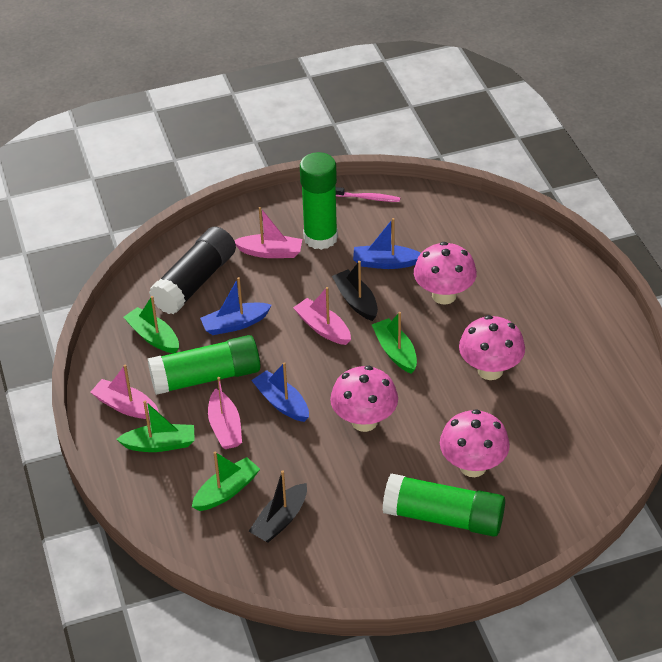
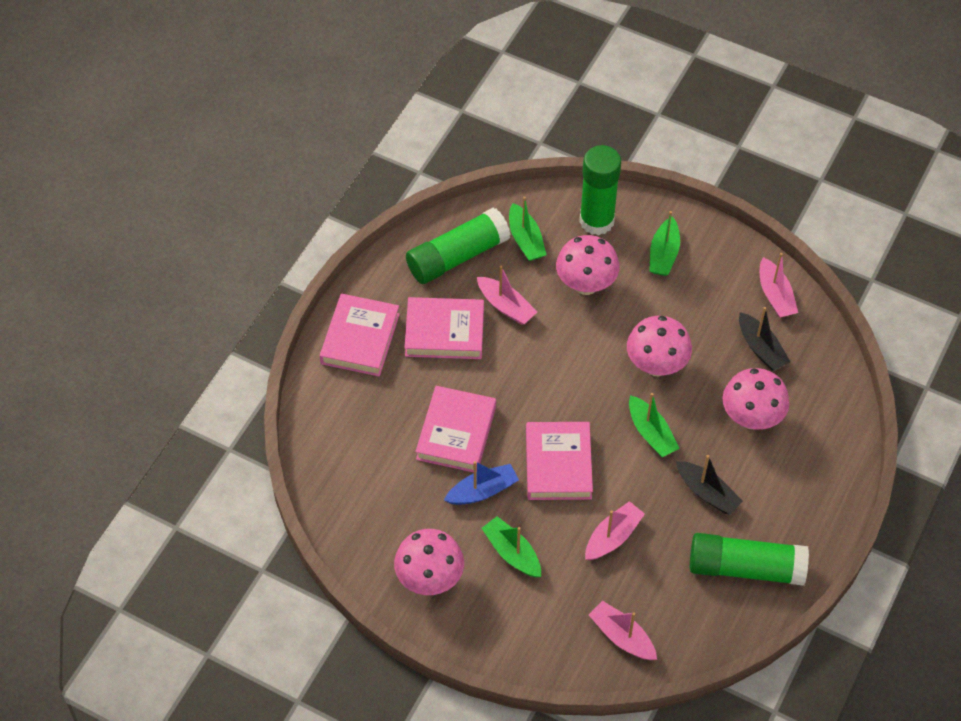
black glue stick: [149,226,236,314] = 1 -> none = 0
blue boat: [200,277,272,335] [251,362,309,422] [353,218,421,269] = 3 -> [444,461,519,505] = 1
pink book: none = 0 -> [320,294,400,376] [404,297,484,359] [415,386,496,473] [526,422,593,500] = 4
pink toothbrush: [336,187,400,202] = 1 -> none = 0

